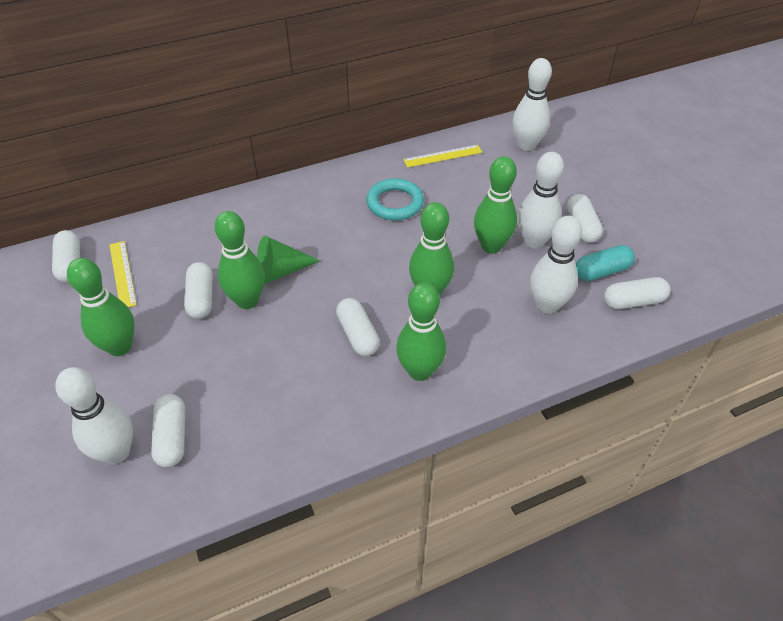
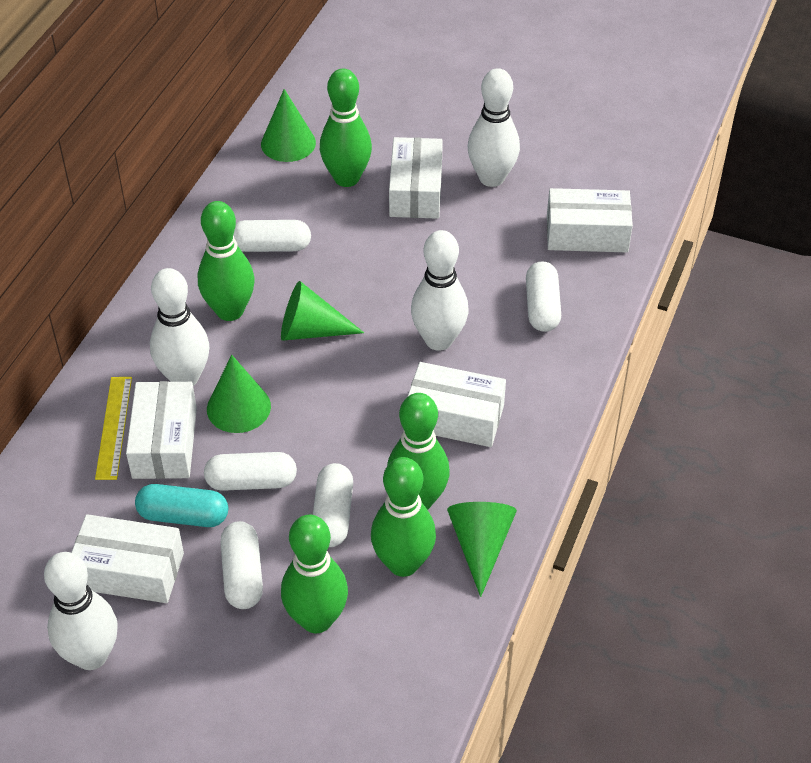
green cone: [257,236,320,284] = 1 -> [207,355,271,433] [261,89,316,162] [281,281,364,341] [447,502,517,597] = 4
turquoise ring: [366,178,424,221] = 1 -> none = 0
white box: none = 0 -> [71,514,184,603] [126,381,197,479] [389,137,443,219] [407,362,506,447] [547,188,633,252] = 5
white capsule: [52,230,80,282] [151,394,185,467] [184,262,213,319] [336,298,380,356] [567,194,603,243] [604,277,670,309] = 6 -> [204,452,297,491] [220,521,263,609] [233,220,311,252] [313,463,353,547] [526,262,561,332] = 5
yellow ruler: [110,241,137,307] [403,145,483,168] = 2 -> [95,377,132,480] = 1

